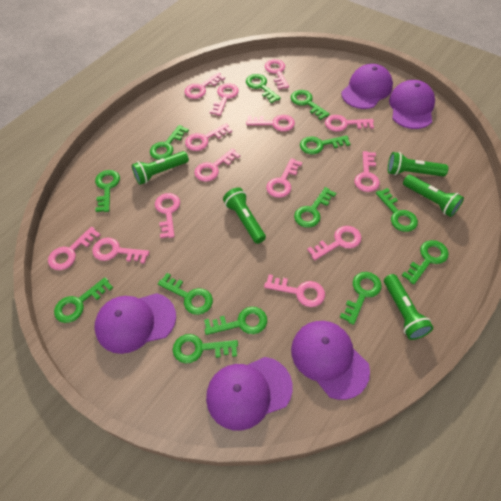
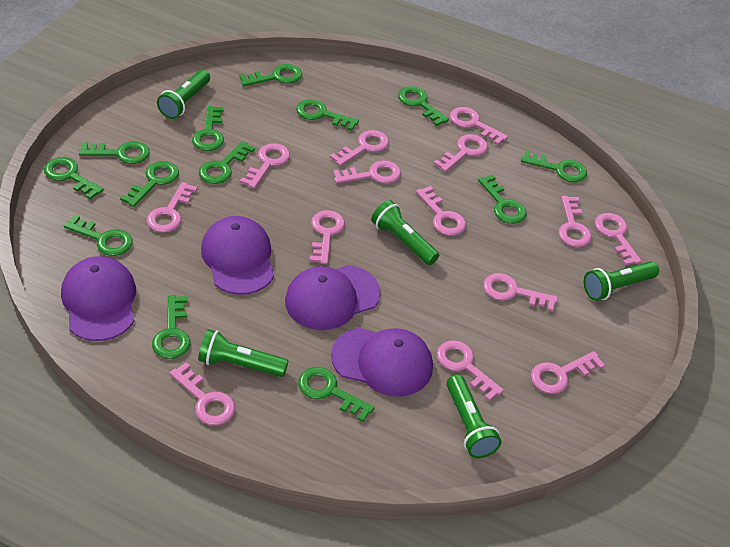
purple cap: [94,293,176,354] [206,357,293,431] [291,321,370,400] [341,64,393,109] [389,80,435,129] = 5 -> [61,256,136,341] [201,216,274,295] [285,265,381,330] [331,327,433,397] = 4

